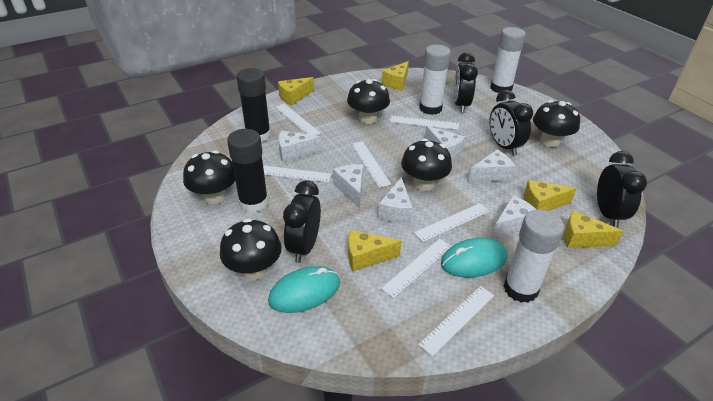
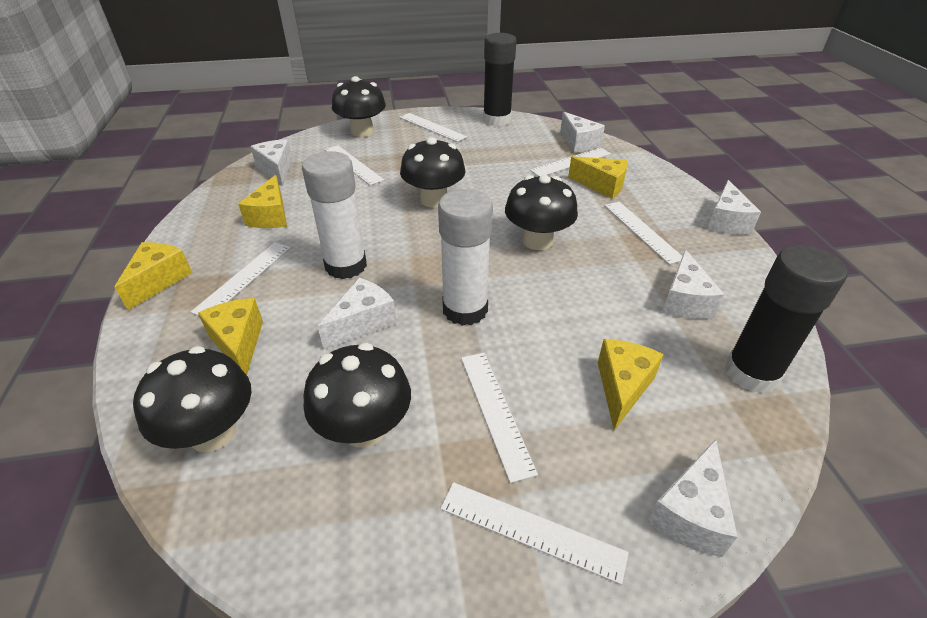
black clock: [283,180,321,263] [454,52,478,113] [489,90,533,156] [597,151,647,228] = 4 -> none = 0
turquoise mouse: [268,266,340,313] [441,238,507,278] = 2 -> none = 0
white glue stick: [419,45,451,115] [491,27,526,93] [504,210,564,303] = 3 -> [302,151,367,279] [438,189,493,326] = 2

